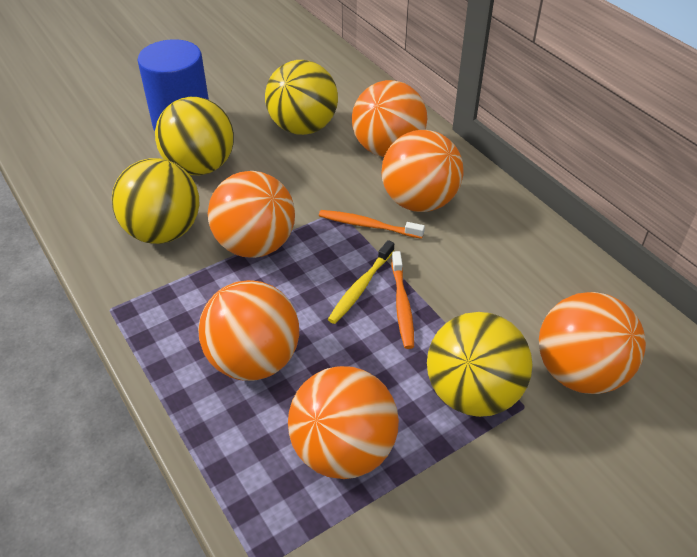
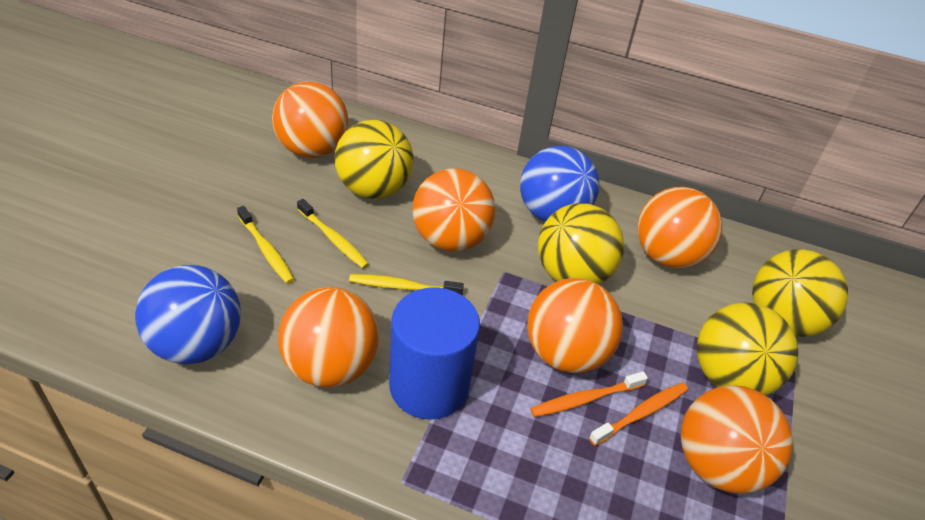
blue ball: none = 0 -> [135,265,241,364] [520,146,599,222] = 2
yellow toothbrush: [328,240,394,324] = 1 -> [237,206,294,284] [297,199,369,269] [349,274,464,295] = 3

